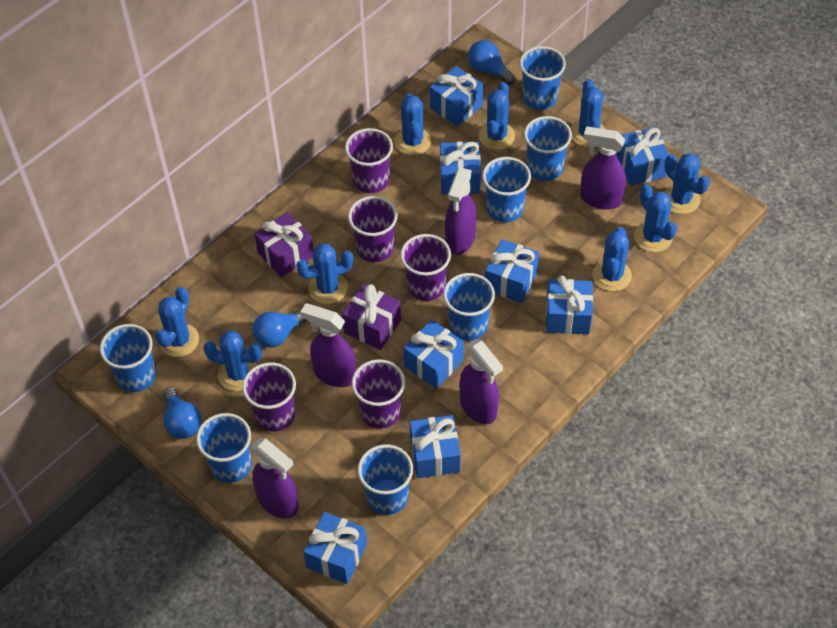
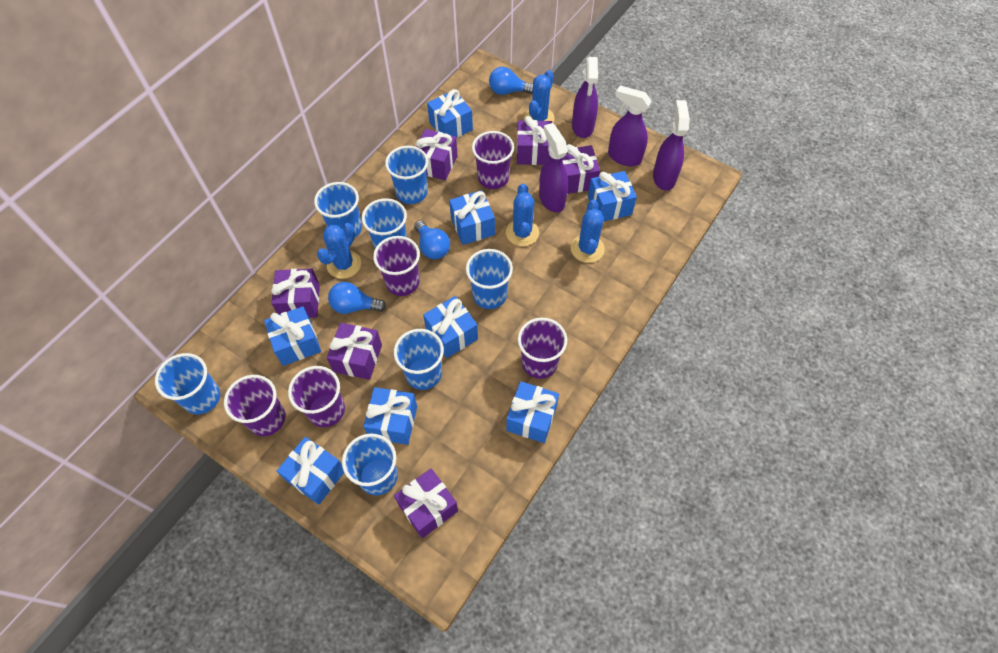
blue cactus: [156,287,199,357] [203,330,263,391] [296,244,354,304] [395,94,431,155] [479,82,515,150] [571,79,605,147] [592,227,632,291] [634,184,677,252] [664,153,710,214] = 9 -> [317,223,361,279] [506,184,539,246] [524,70,555,123] [571,200,605,263] = 4
purple gift: [254,212,314,277] [342,284,401,350] = 2 -> [271,269,320,318] [327,323,382,380] [394,468,458,538] [416,129,458,180] [517,116,552,165] [562,144,600,194] = 6
purple spray bottle: [251,437,299,518] [300,303,356,387] [445,168,476,255] [460,339,503,424] [580,126,626,210] = 5 -> [539,123,568,212] [572,57,598,138] [608,85,652,166] [653,100,690,191] = 4

